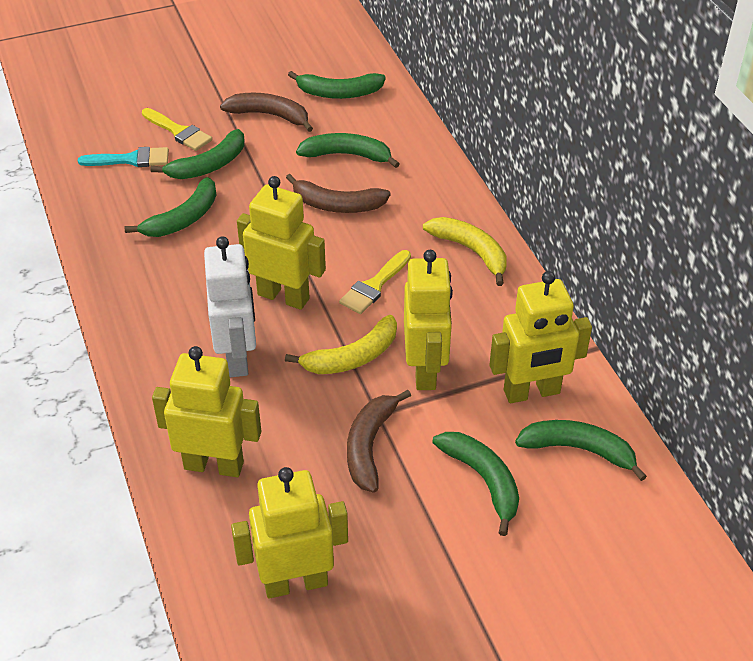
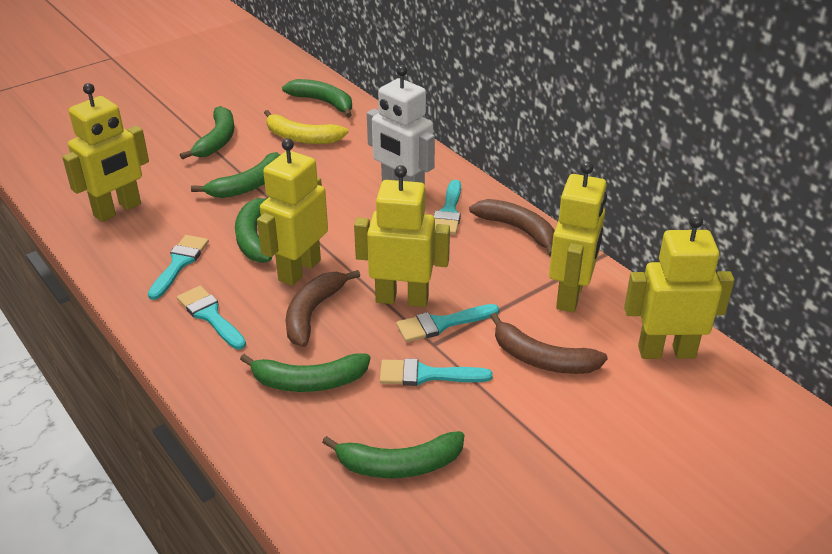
turquoise brush: [78,147,169,167] = 1 -> [148,235,209,300] [177,286,246,350] [380,358,493,386] [396,304,499,342] [434,180,461,235] = 5
yellow banana: [285,315,397,374] [423,217,507,286] = 2 -> [264,110,348,144] = 1
yellow brush: [142,108,212,151] [339,250,411,314] = 2 -> none = 0

